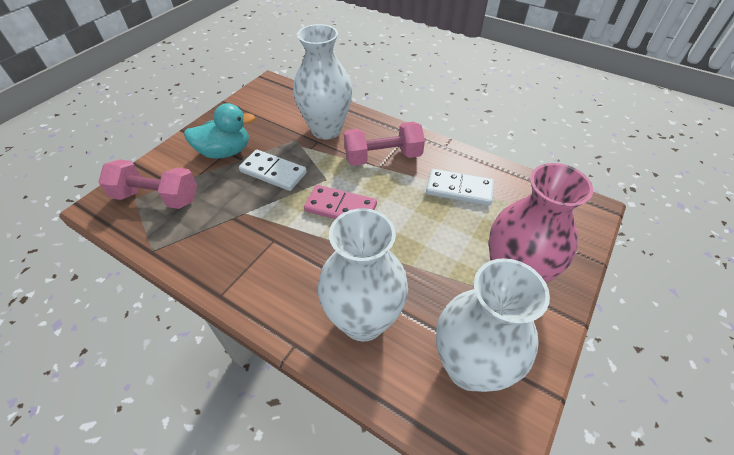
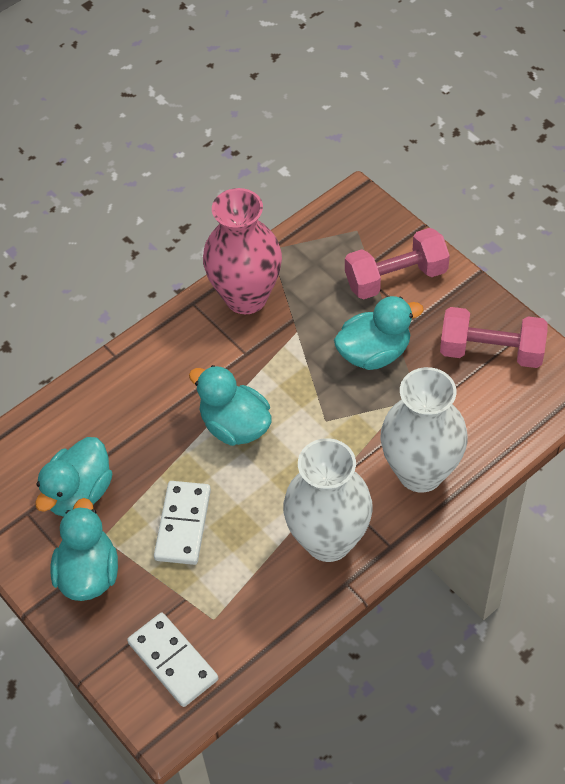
pink domino: [304,185,377,219] = 1 -> none = 0
turquoise duck: [184,103,255,159] = 1 -> [35,437,112,517] [51,498,118,601] [189,365,272,446] [334,296,424,370] = 4
white vase: [293,24,352,139] [318,208,408,342] [436,258,550,392] = 3 -> [283,438,373,562] [381,367,468,493] = 2

